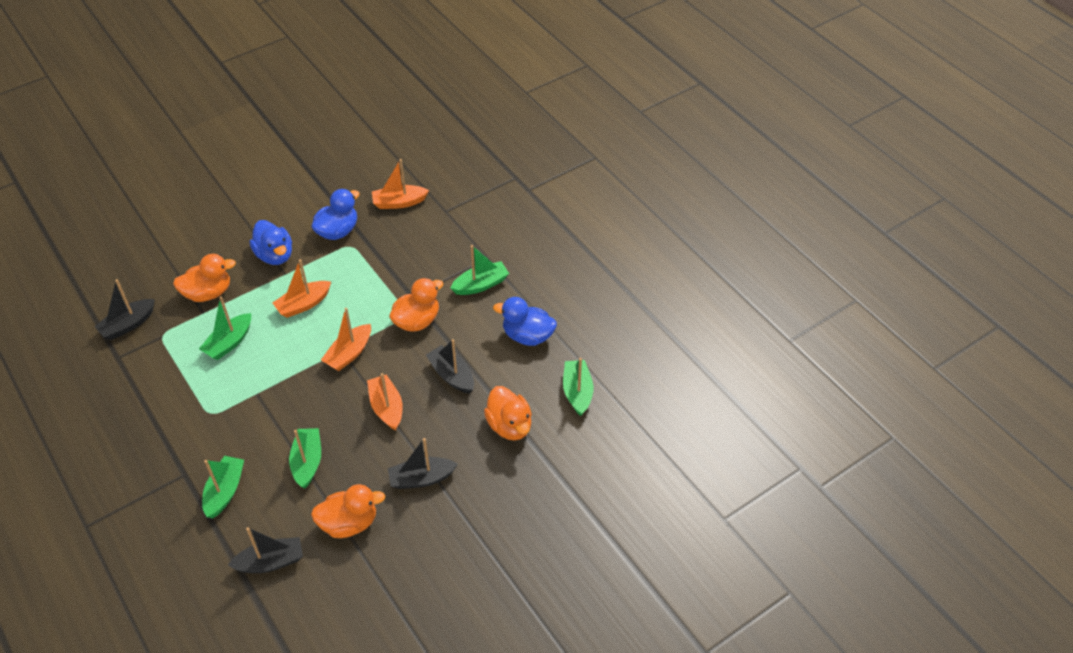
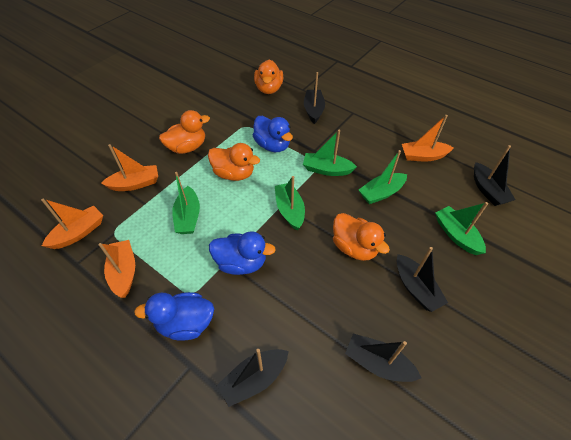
black boat: [94,279,155,340] [228,527,303,573] [388,438,458,489] [426,339,474,394] = 4 -> [217,349,289,407] [304,72,325,124] [345,334,421,382] [397,247,448,312] [474,145,515,206] = 5

